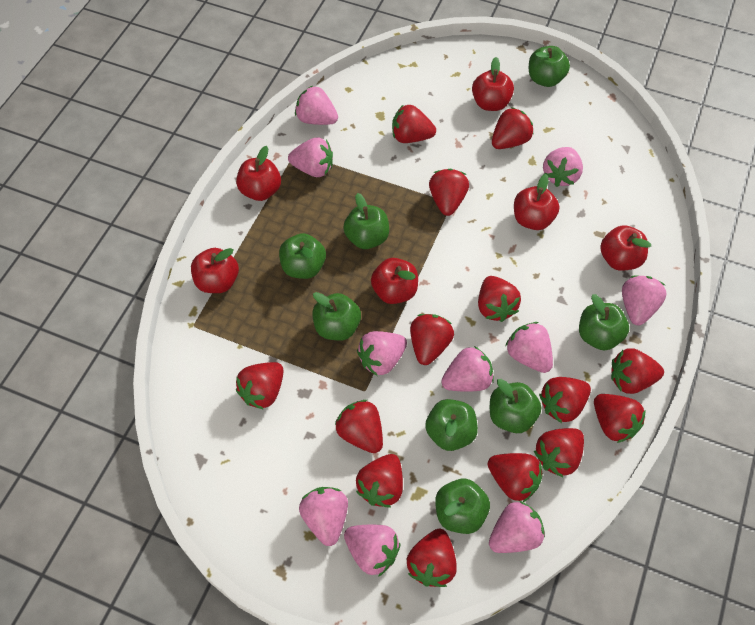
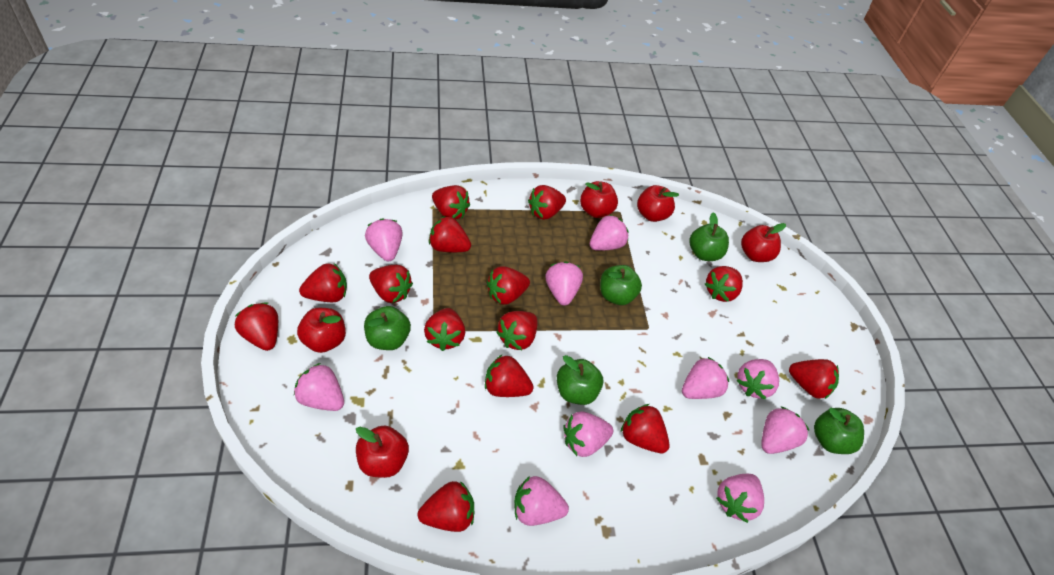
green apple: [279,233,326,279] [312,292,361,341] [343,193,389,249] [425,399,478,451] [435,479,490,534] [490,379,541,433] [529,46,570,87] [579,294,629,350] = 8 -> [364,306,411,350] [557,355,603,405] [600,265,642,305] [689,212,729,261] [814,408,864,454] = 5
red apple: [191,248,239,293] [236,146,281,201] [371,258,418,304] [472,57,514,111] [514,174,559,230] [600,225,651,271] = 6 -> [297,308,346,353] [356,425,409,478] [580,181,618,218] [637,185,679,222] [741,223,786,262] = 5

